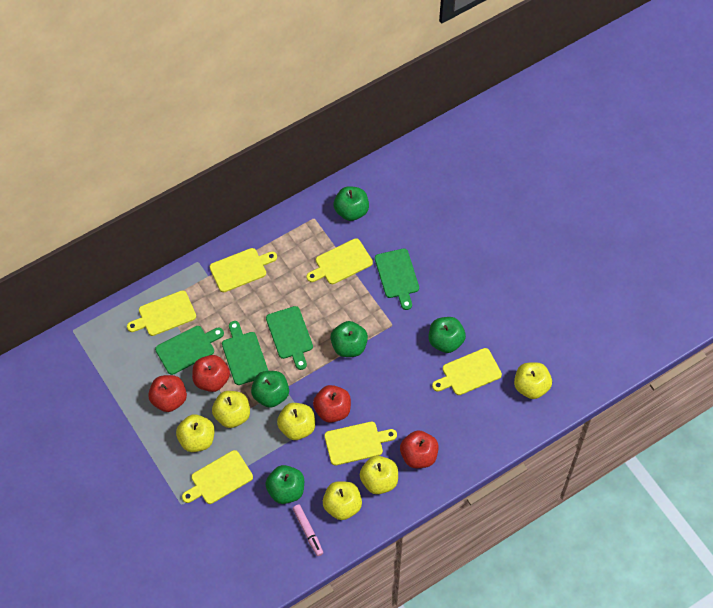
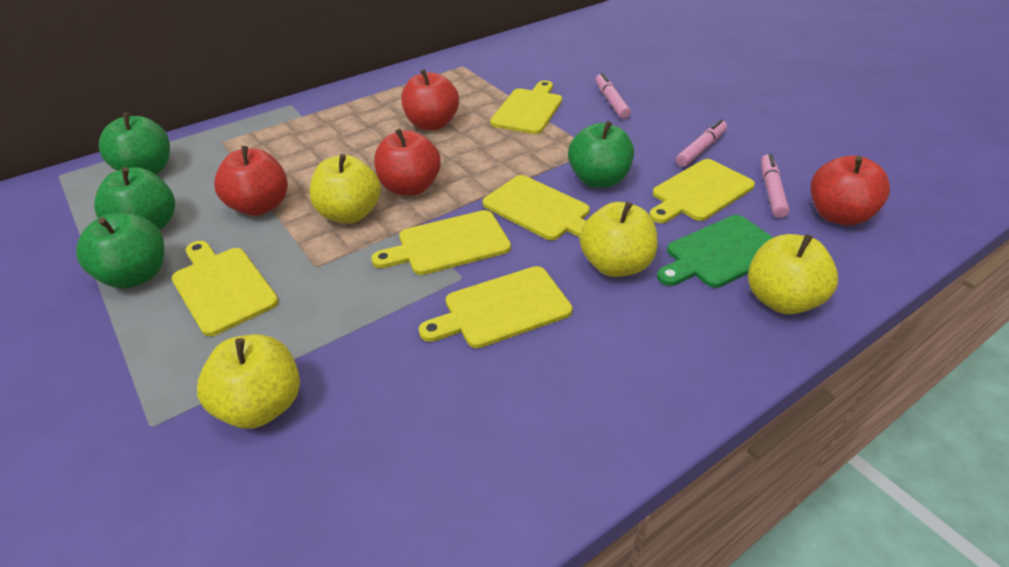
green apple: [251,371,289,408] [265,465,304,504] [330,321,368,357] [334,186,369,221] [428,317,466,353] = 5 -> [76,213,164,288] [94,167,175,230] [99,113,170,175] [568,121,634,188] = 4
green cutting board: [155,326,224,375] [222,321,268,385] [266,306,313,370] [375,249,419,310] = 4 -> [657,215,773,288] = 1
pink marker: [292,504,323,556] = 1 -> [595,73,631,119] [676,119,727,167] [761,154,789,218] = 3
yellow apple: [176,414,214,452] [212,391,250,428] [277,403,315,440] [323,481,362,520] [360,456,398,494] [514,362,552,399] = 6 -> [197,334,300,429] [310,154,381,223] [580,202,657,277] [748,234,838,314] = 4

